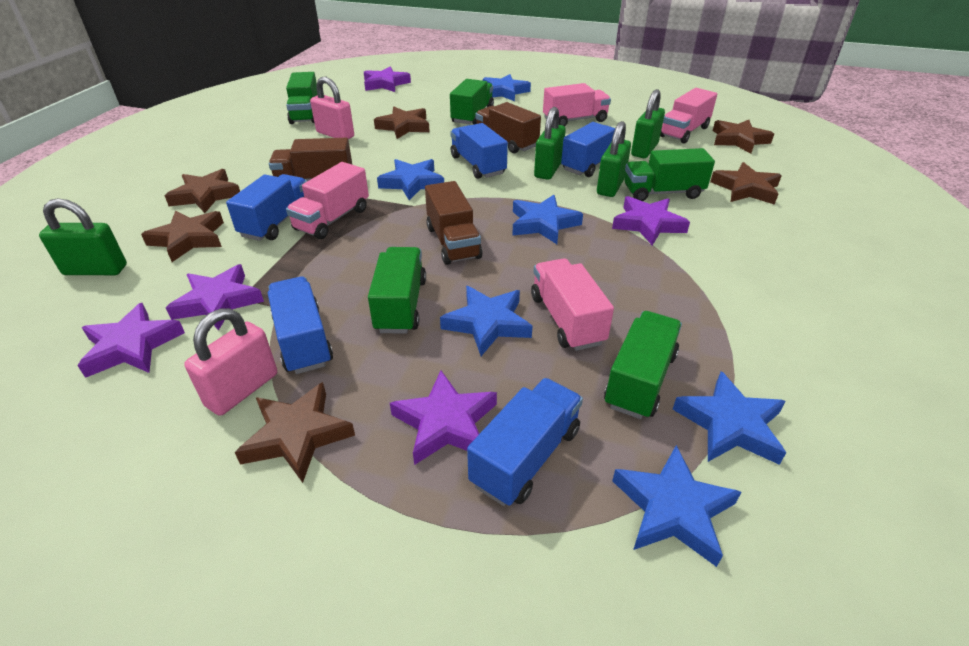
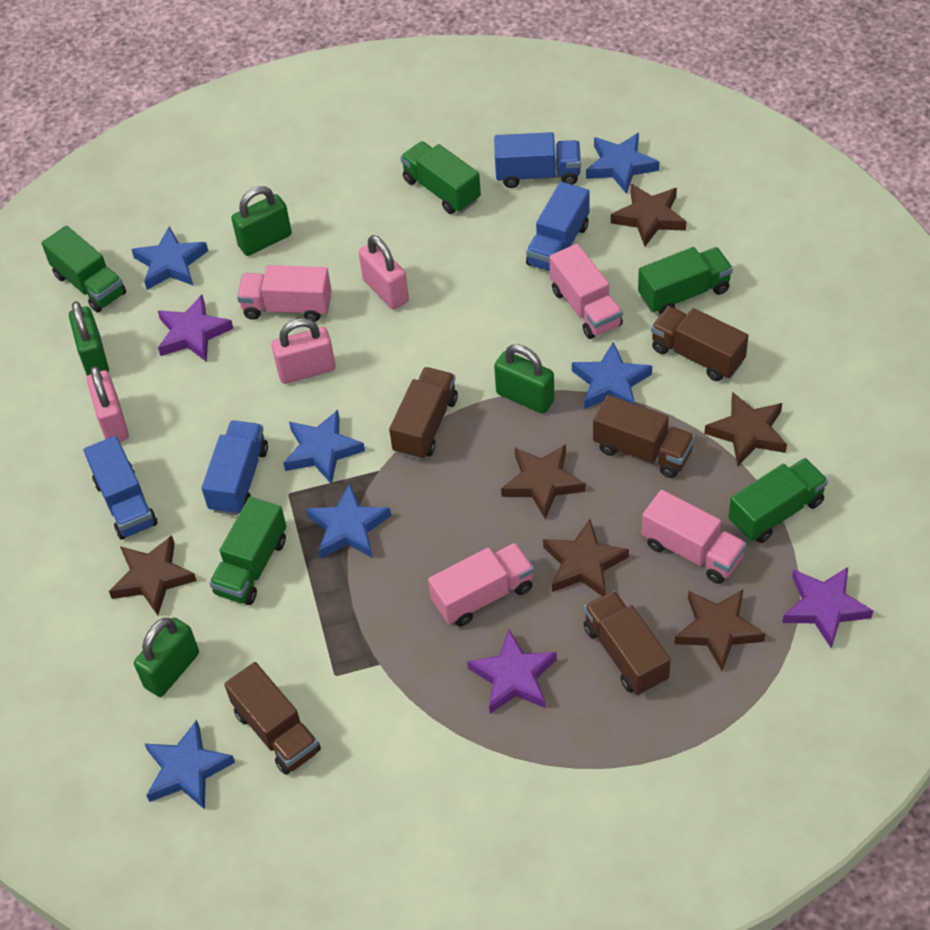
blue truck: [226,174,307,241] [268,276,333,374] [450,123,508,179] [467,378,583,506] [561,122,615,177] = 5 -> [84,436,158,540] [201,421,268,515] [494,132,581,188] [526,182,590,271] = 4
brown truck: [269,138,352,181] [425,181,483,265] [475,102,541,154] = 3 -> [224,662,321,775] [389,367,458,460] [583,590,671,695] [593,395,695,478] [651,306,748,381] = 5
pink padlock: [184,308,277,416] [310,77,354,139] = 2 -> [87,366,129,442] [271,318,336,384] [359,235,409,310] = 3
purple star: [77,303,185,378] [166,264,264,331] [364,66,411,92] [390,370,497,465] [612,196,690,245] = 5 -> [158,295,234,362] [467,629,557,714] [782,567,874,649] = 3

